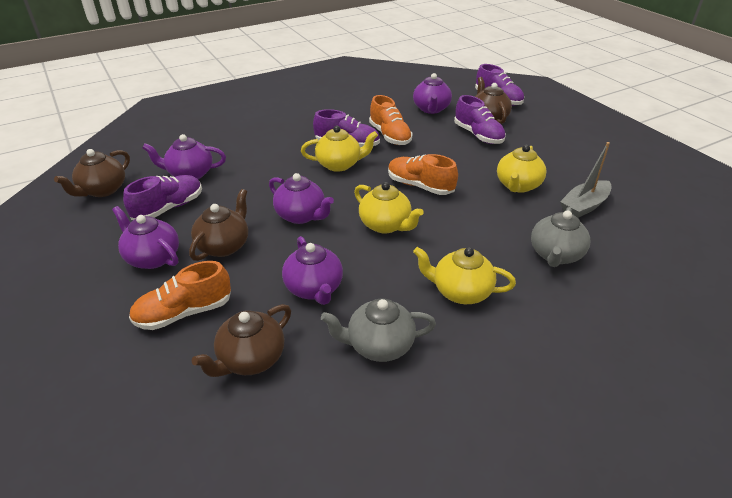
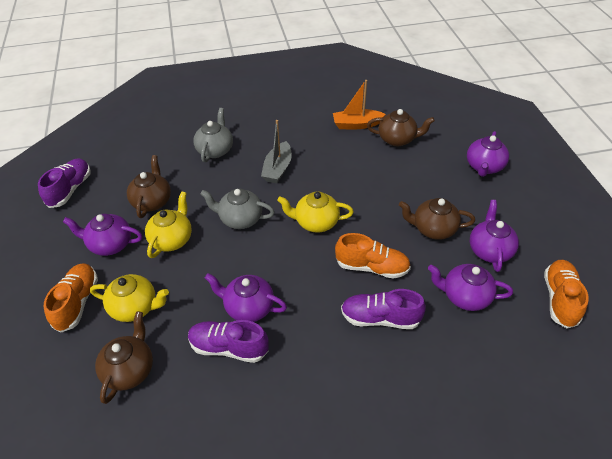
orange boat: none = 0 -> [333,80,386,129] = 1
purple shoe: [123,175,202,220] [313,109,380,147] [454,95,506,144] [475,64,524,106] = 4 -> [38,159,91,208] [188,320,269,363] [341,289,426,329] = 3
yellow teapot: [301,126,378,172] [354,182,424,234] [413,247,516,304] [497,145,547,193] = 4 -> [90,274,169,322] [145,191,192,258] [277,191,354,233] = 3

